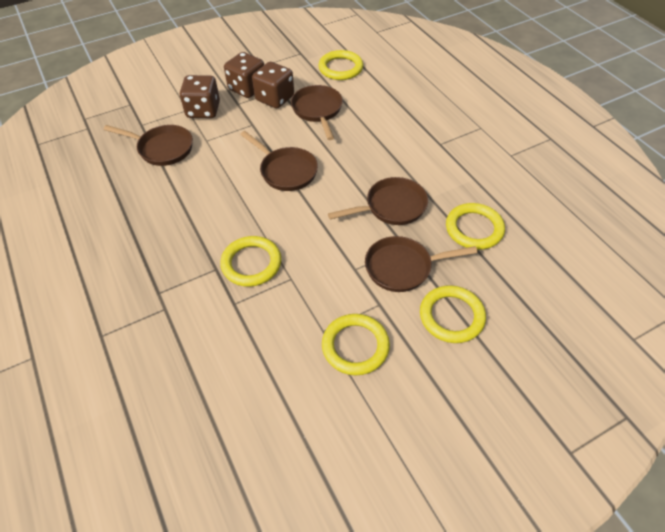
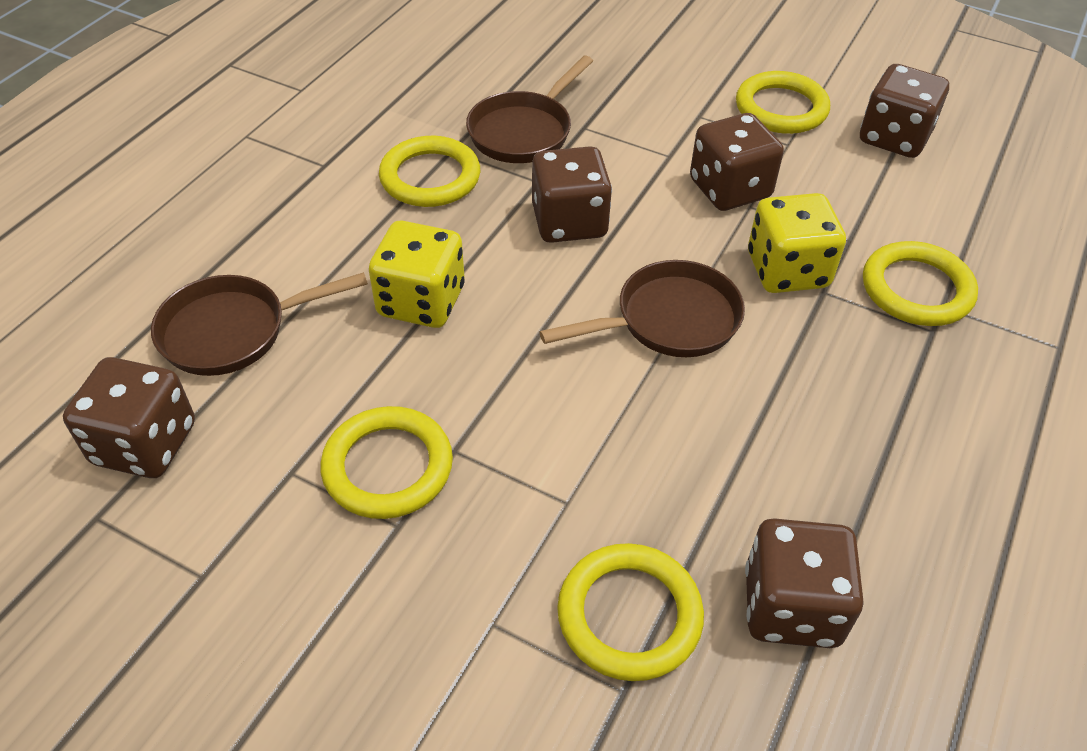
brown dice: [180,75,220,118] [224,52,264,98] [252,62,294,108] = 3 -> [63,357,195,478] [532,146,612,243] [690,113,784,211] [745,518,864,648] [860,64,949,158] = 5
brown pan: [104,125,193,166] [240,131,318,191] [291,85,343,140] [328,177,428,225] [365,236,478,292] = 5 -> [151,272,368,376] [466,56,593,163] [540,260,745,357] = 3
yellow dice: none = 0 -> [369,221,465,328] [748,193,846,293] = 2

